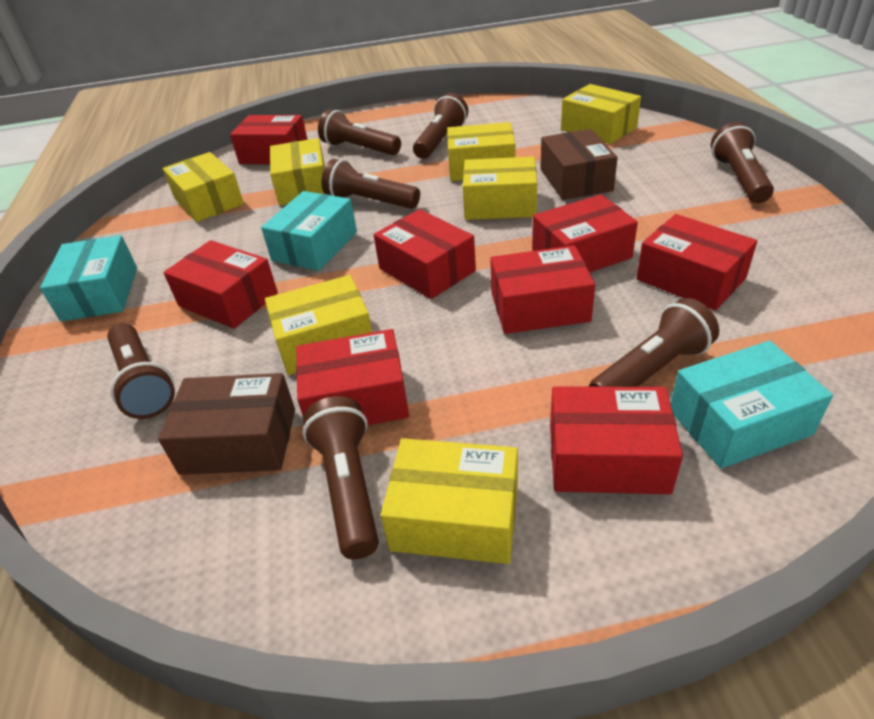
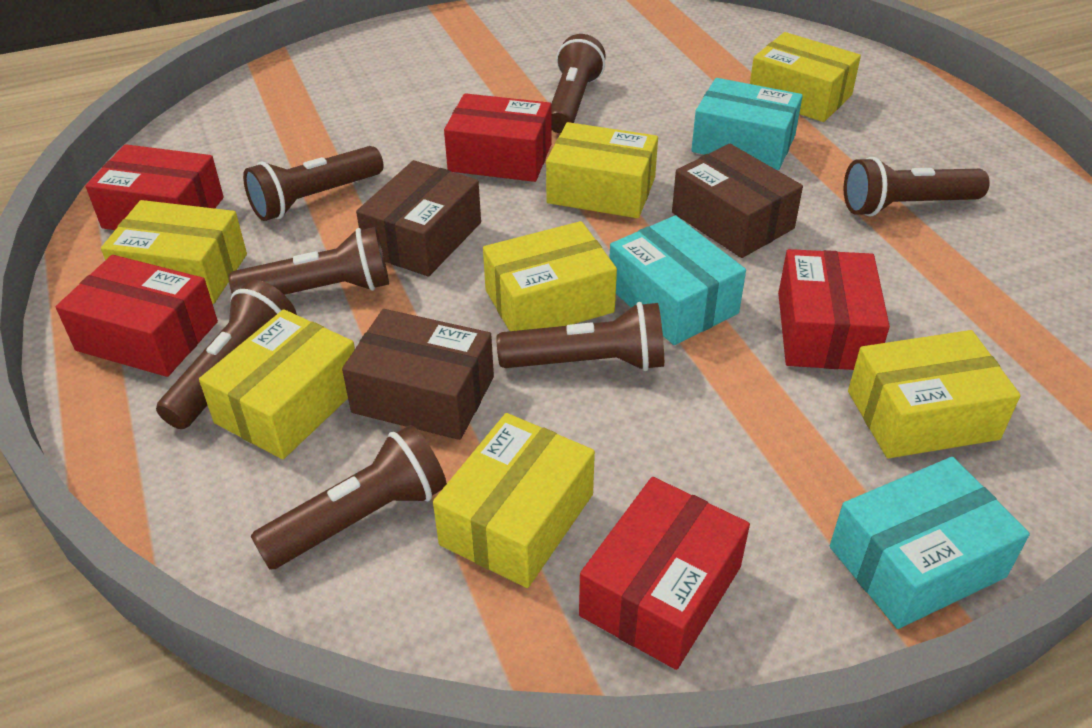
brown box: [158,373,295,475] [540,129,618,200] = 2 -> [342,309,494,440] [356,160,481,277] [672,144,803,258] = 3
red box: [163,240,278,329] [230,115,307,164] [296,329,409,425] [374,209,476,299] [490,245,595,334] [532,194,638,273] [550,386,683,494] [636,214,757,311] = 8 -> [56,255,218,377] [85,144,224,230] [444,93,552,182] [579,477,750,670] [778,249,890,370] = 5

